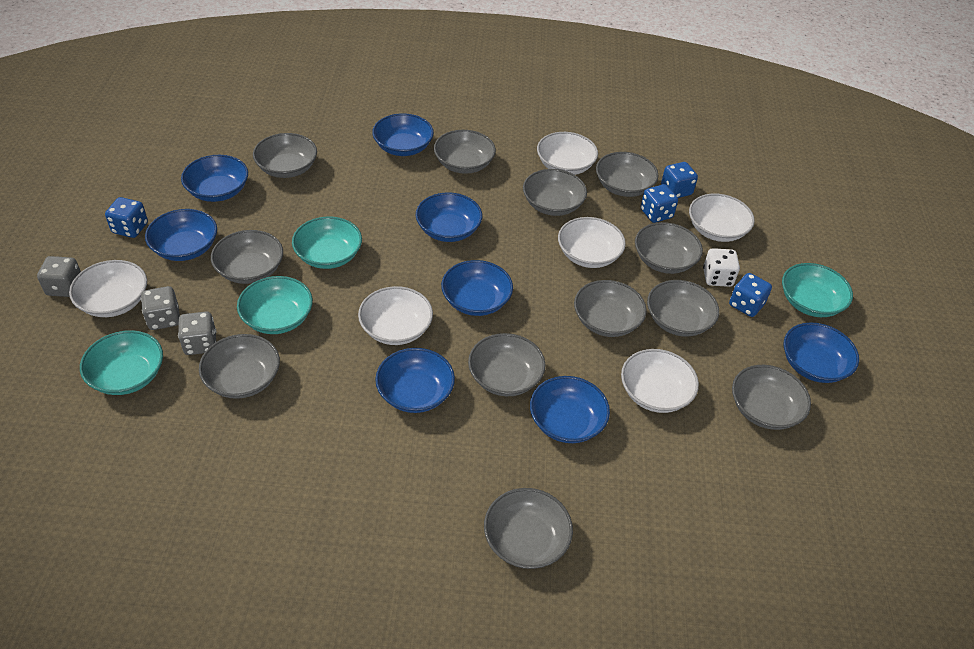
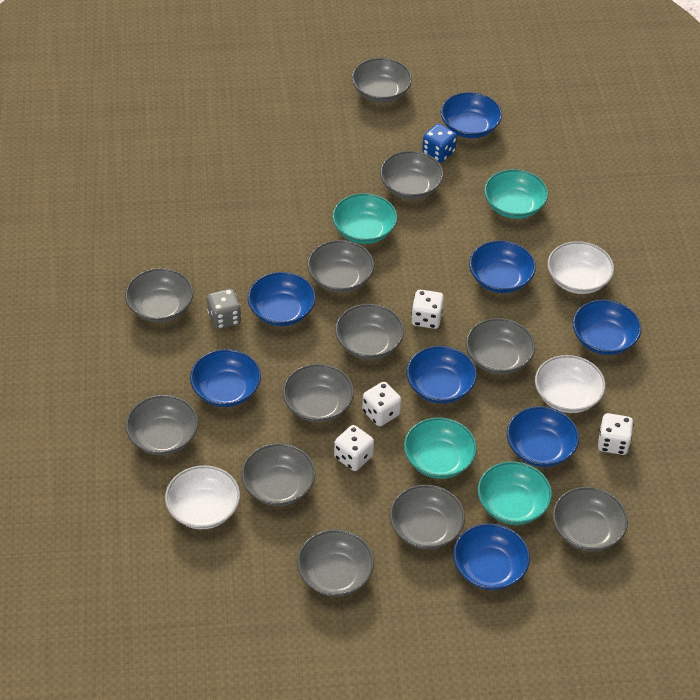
blue dice: [105,197,148,238] [641,184,678,223] [661,162,698,198] [729,273,772,317] = 4 -> [422,124,457,163] = 1
grey dice: [37,256,81,297] [141,286,180,330] [178,312,216,355] = 3 -> [207,289,241,329] = 1
white bowl: [69,260,147,317] [358,286,433,345] [537,132,598,175] [558,217,626,268] [621,349,699,413] [689,194,755,242] = 6 -> [165,465,240,529] [535,355,606,413] [548,241,614,294] = 3
white dice: [703,248,740,287] = 1 -> [334,425,374,471] [362,382,401,426] [411,290,444,329] [598,413,634,455] = 4

